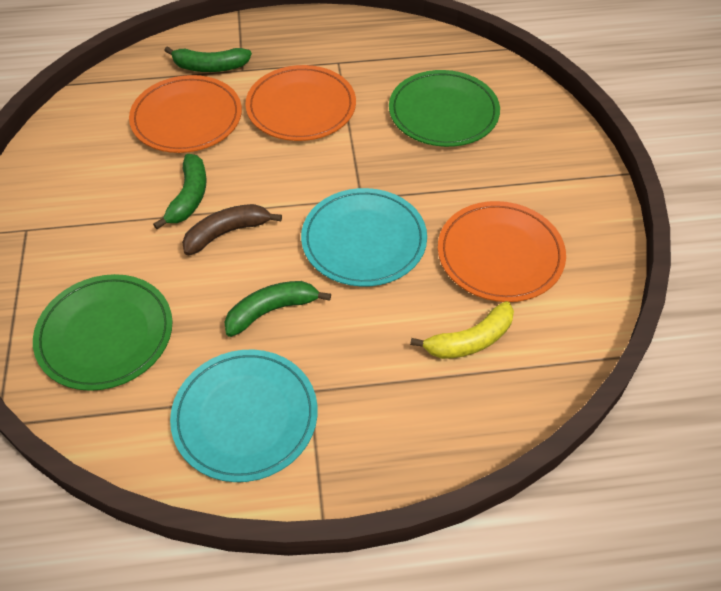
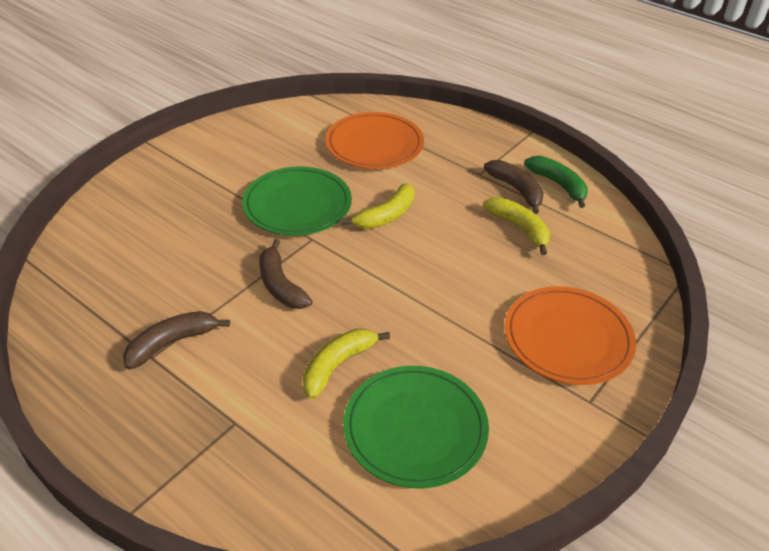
brown banana: [182,204,282,255] = 1 -> [123,311,230,369] [259,239,313,309] [484,160,544,214] = 3
green banana: [153,154,207,229] [164,46,252,72] [224,281,331,337] = 3 -> [524,156,588,208] = 1
orange plate: [129,75,242,153] [245,65,356,141] [438,201,566,302] = 3 -> [325,112,424,169] [505,286,636,385] = 2
turquoise plate: [170,350,318,482] [301,188,427,287] = 2 -> none = 0
yellow banana: [410,301,514,359] = 1 -> [303,329,390,399] [341,183,415,229] [483,197,550,255] = 3

